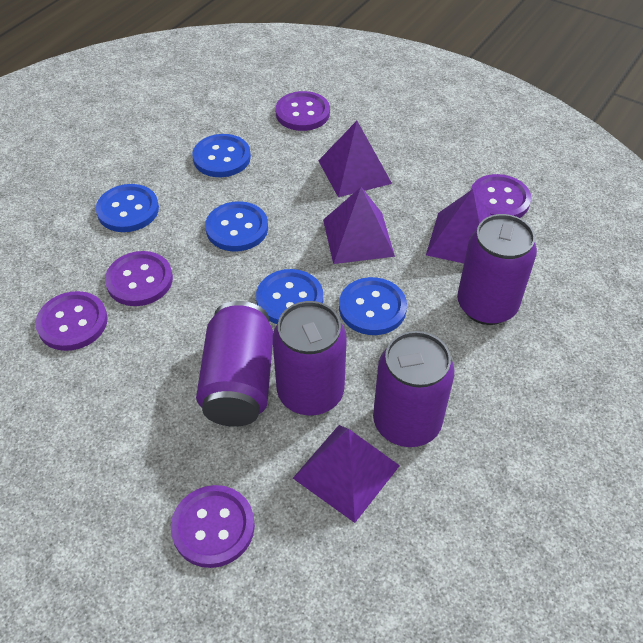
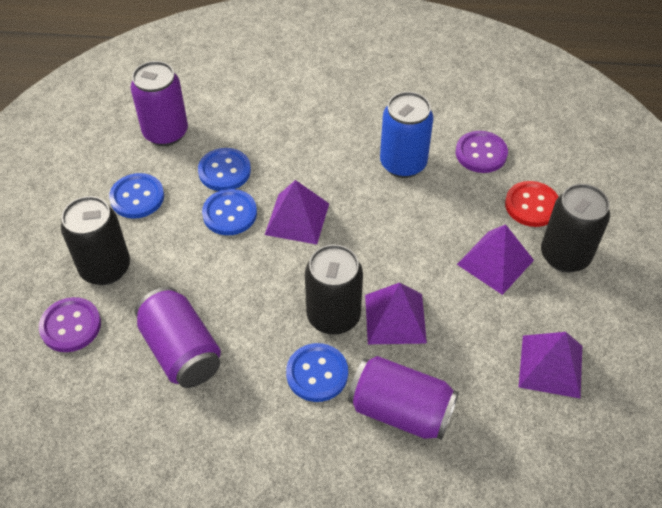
black can: none = 0 -> [61,196,130,285] [305,244,363,335] [541,184,610,273] = 3
blue button: [96,184,159,232] [192,134,251,177] [205,201,268,252] [256,269,323,324] [339,277,407,335] = 5 -> [109,173,164,219] [198,148,251,191] [202,189,257,235] [286,343,348,402] = 4
blue can: none = 0 -> [380,92,434,178] = 1
purple button: [35,291,108,351] [105,251,173,306] [171,485,255,568] [275,91,330,131] [470,174,531,218] = 5 -> [39,297,101,352] [456,131,508,173] = 2
purple can: [196,301,273,427] [273,301,347,416] [373,331,454,447] [457,214,537,325] = 4 -> [131,61,188,146] [135,287,221,388] [348,356,459,440] = 3
red button: none = 0 -> [505,181,559,227] = 1

